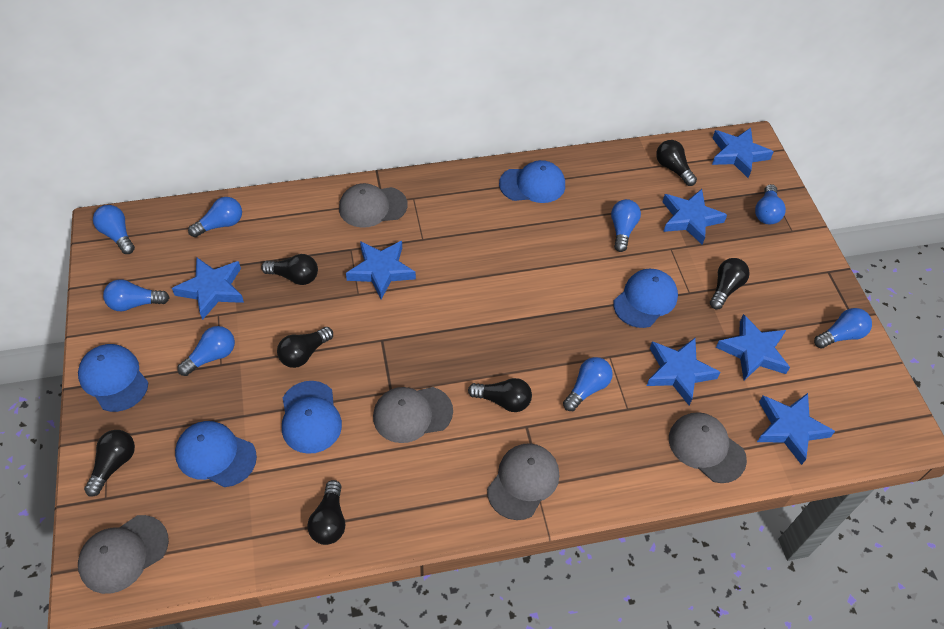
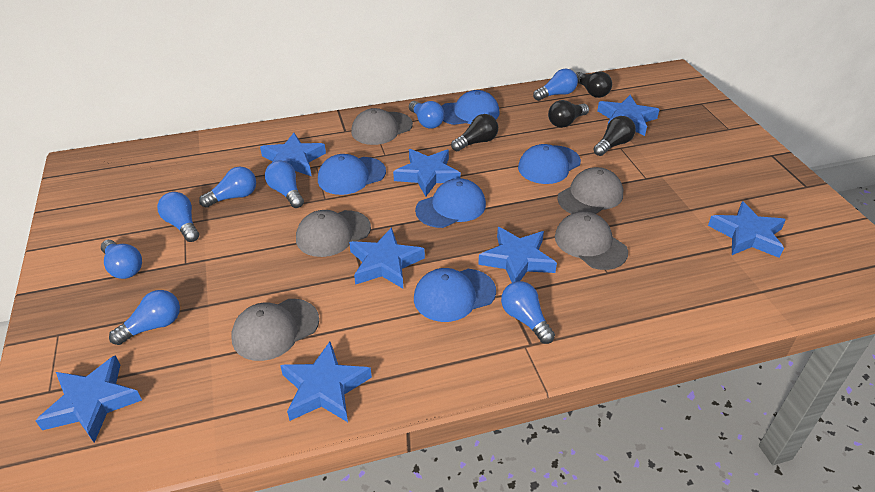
black light bulb: [84,430,135,496] [261,254,318,285] [277,327,333,368] [307,480,345,545] [468,378,532,412] [656,140,697,186] [710,258,750,309] = 7 -> [451,114,498,151] [548,100,589,128] [575,71,612,98] [593,116,636,156] = 4
blue star: [172,257,244,320] [346,241,416,300] [647,338,721,405] [662,189,727,245] [712,128,773,178] [716,314,790,381] [757,393,835,465] = 7 -> [35,355,142,443] [260,133,326,176] [280,342,372,422] [349,227,425,289] [393,149,461,196] [478,227,557,283] [597,95,660,136] [708,201,786,258] = 8

